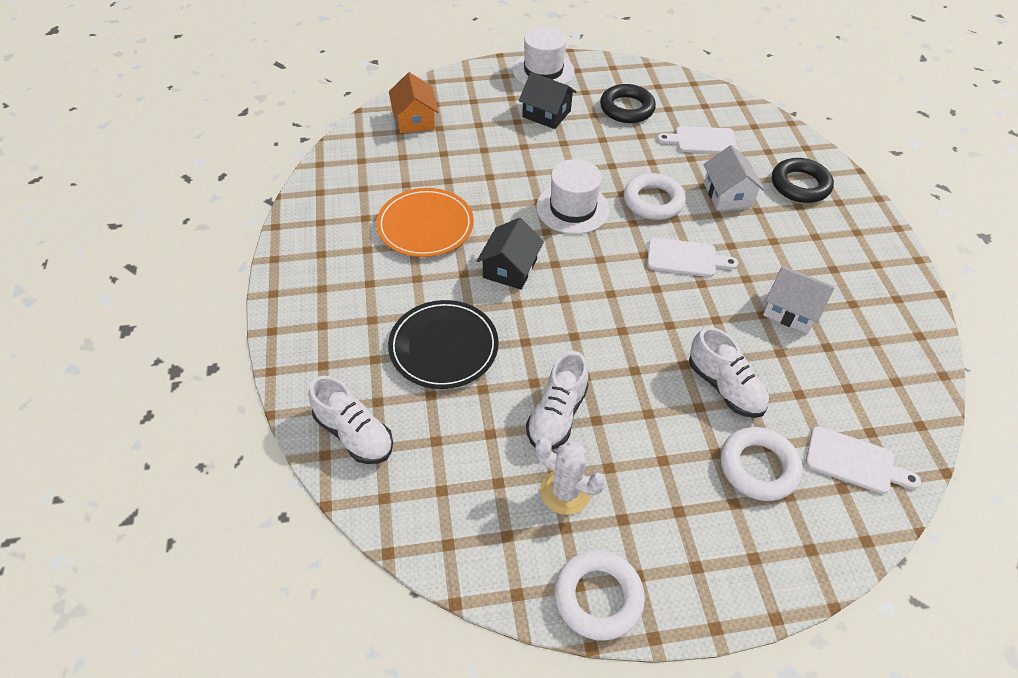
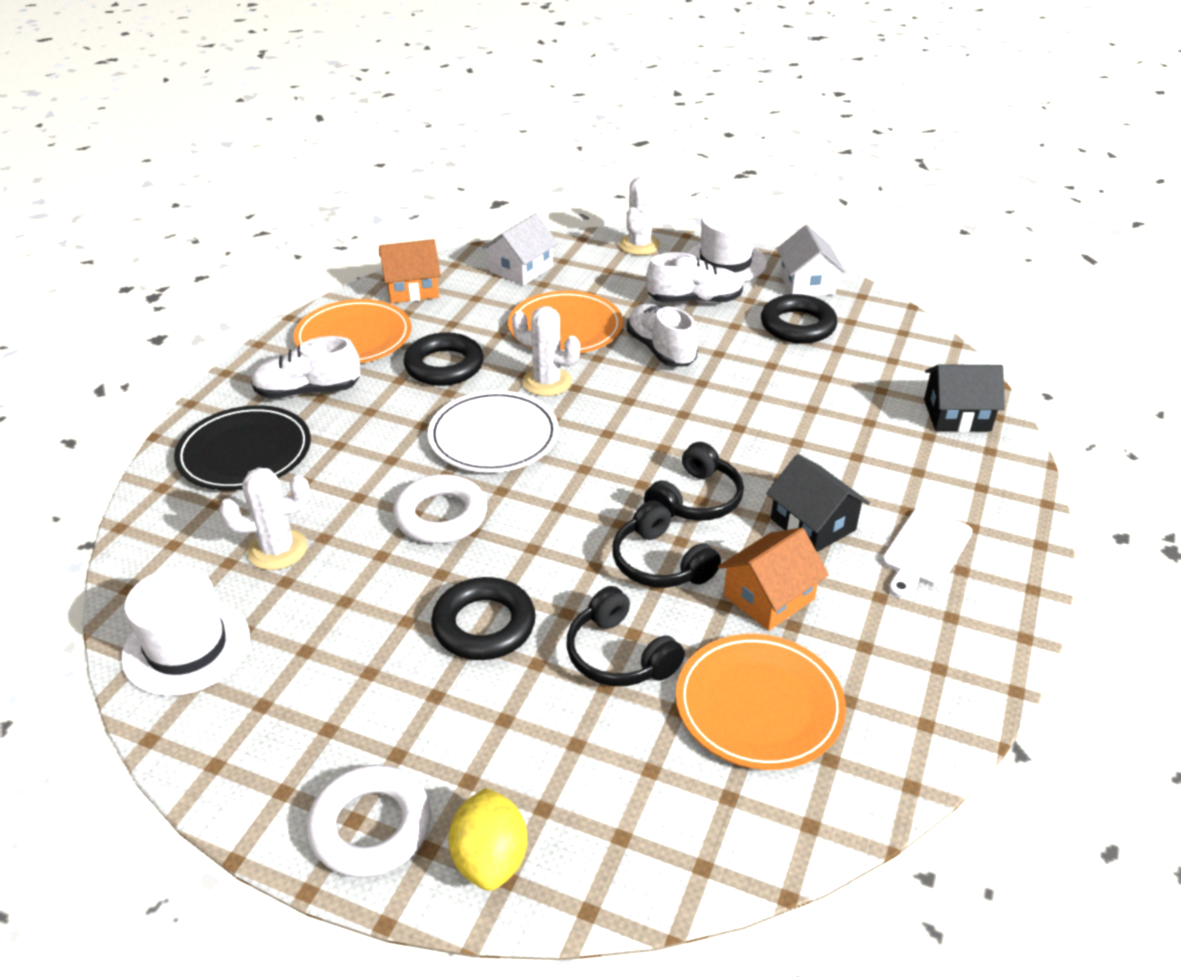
black headphones: none = 0 -> [567,586,685,686] [612,500,721,588] [644,442,744,521] = 3
black ring: [600,84,656,123] [772,158,834,203] = 2 -> [404,332,484,386] [431,577,536,660] [761,294,837,344] = 3
orange house: [389,72,439,133] = 1 -> [379,239,441,304] [718,528,829,631] = 2
orange plate: [376,188,474,257] = 1 -> [293,299,412,363] [508,291,623,353] [676,634,846,770] = 3
white cactus: [535,438,606,515] = 1 -> [219,467,310,570] [512,306,580,396] [619,176,661,255] = 3
white cutting board: [647,237,739,277] [657,126,737,153] [806,426,921,494] = 3 -> [882,507,973,598] = 1
white plate: none = 0 -> [428,390,559,473] = 1
white ring: [554,550,645,641] [624,173,686,220] [721,427,803,501] = 3 -> [307,765,431,878] [393,474,487,544] = 2
yellow lemon: none = 0 -> [448,788,527,891] = 1

